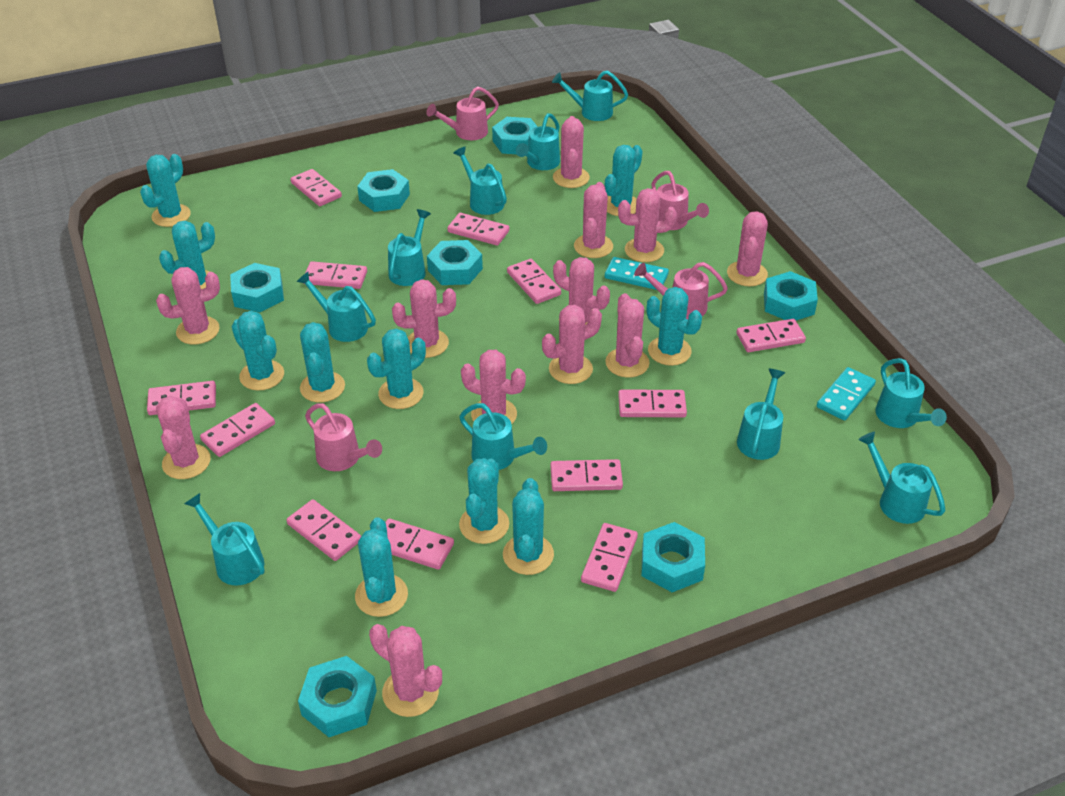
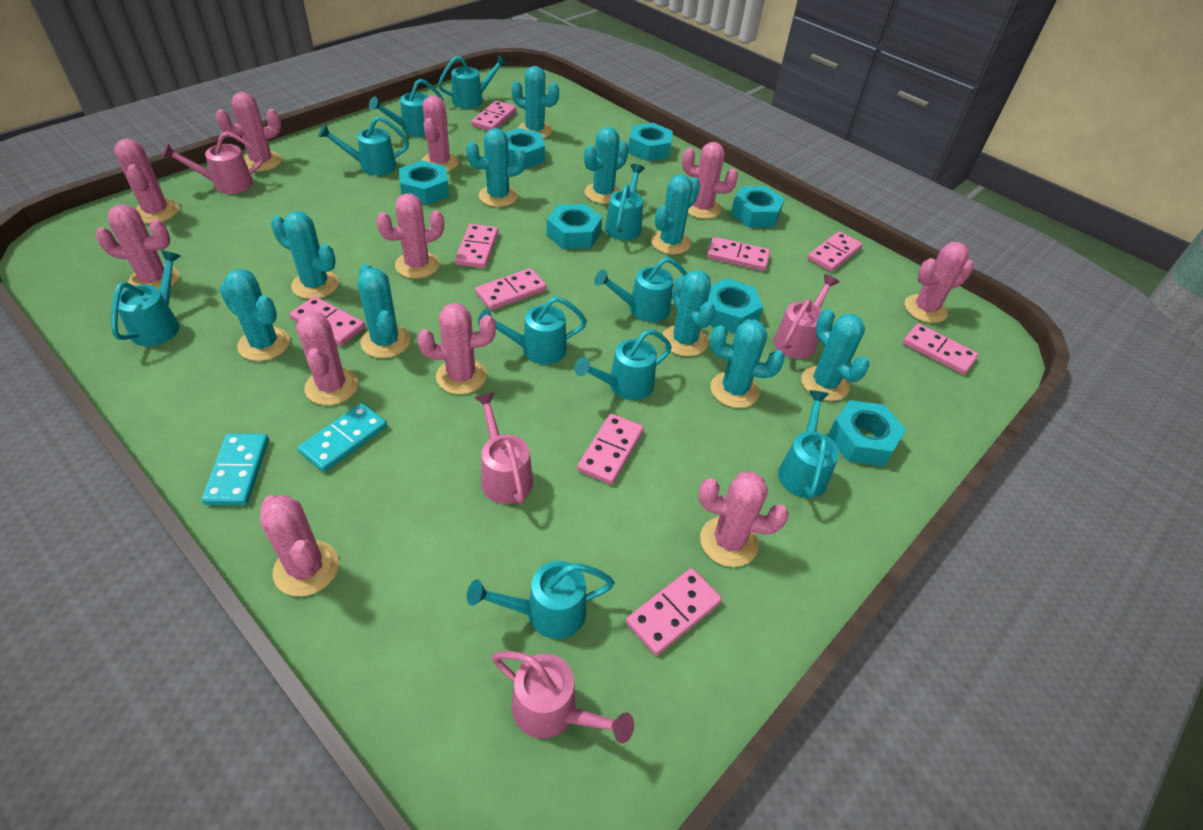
pink cactus: [156,267,220,345] [156,396,210,479] [369,624,442,717] [392,279,456,358] [461,350,526,424] [542,305,602,384] [553,116,590,188] [553,257,610,325] [574,182,613,258] [605,293,649,378] [618,188,677,262] [727,211,768,286] = 12 -> [95,204,179,291] [114,139,179,224] [215,92,282,172] [260,495,339,596] [296,311,358,405] [376,194,444,279] [417,303,496,394] [422,95,459,172] [682,142,738,219] [698,472,789,567] [904,242,974,323] = 11
pink domino: [147,381,216,415] [200,403,275,457] [286,499,361,561] [290,169,342,206] [304,261,367,289] [385,518,454,570] [447,213,509,245] [507,259,561,304] [550,459,623,491] [581,523,638,592] [618,389,687,418] [736,319,806,352] = 12 -> [290,296,365,346] [455,224,498,268] [471,101,516,131] [475,268,547,311] [577,413,644,485] [626,568,722,656] [707,237,770,271] [808,231,863,272] [903,323,979,375] = 9

